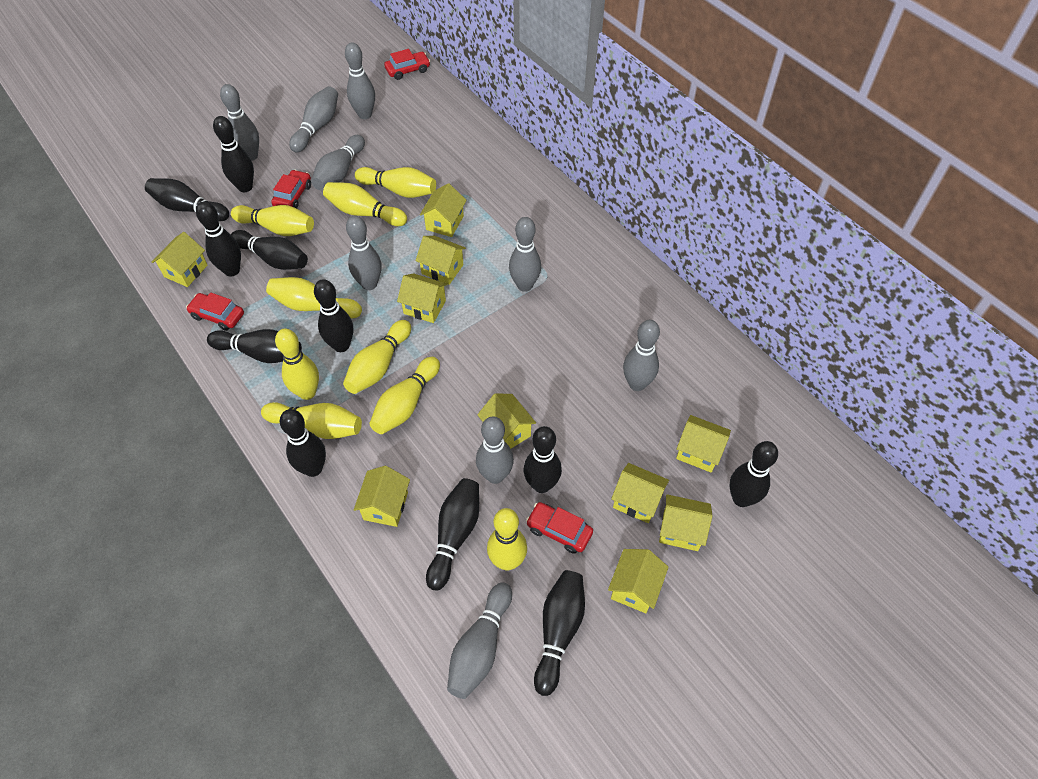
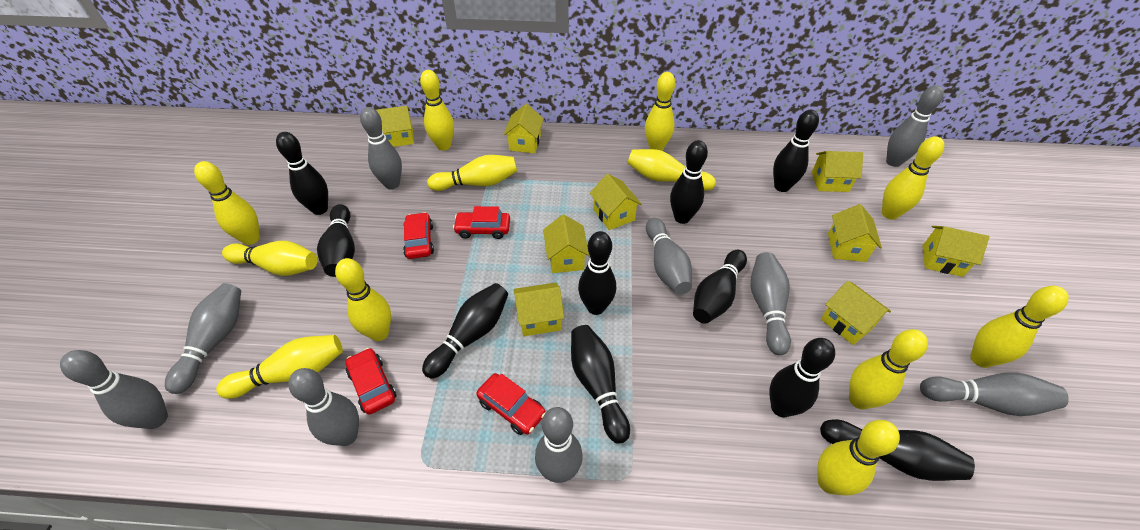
black bowling pin: [145,178,229,221] [196,201,241,277] [207,329,302,363] [213,116,254,192] [231,230,308,270] [280,409,326,477] [314,279,353,352] [426,478,479,591] [524,426,562,493] [534,570,585,696] [729,441,778,507] = 11 -> [276,132,328,215] [317,204,355,277] [422,283,508,379] [571,325,630,443] [578,231,616,315] [670,140,708,224] [693,250,747,324] [769,338,835,417] [773,110,819,192] [820,419,975,481] = 10
yellow bowling pin: [231,205,314,236] [261,402,362,439] [266,277,362,318] [275,329,319,400] [323,182,407,226] [343,320,411,394] [355,167,436,198] [369,357,440,434] [487,508,527,571] = 9 -> [194,161,260,245] [216,335,343,399] [222,241,318,276] [335,258,391,341] [420,70,454,151] [427,155,517,191] [628,149,716,191] [645,72,675,151] [817,420,900,495] [849,329,928,409] [882,136,944,220] [970,286,1069,368] = 12
yellow house: [152,232,208,287] [354,466,410,527] [397,273,448,323] [415,236,466,285] [420,183,467,237] [477,393,536,449] [608,549,669,613] [611,463,669,523] [659,494,713,551] [676,415,731,473] = 10 -> [376,106,414,147] [504,104,544,153] [513,282,564,336] [543,214,589,273] [590,174,641,230] [811,151,863,192] [821,281,891,345] [828,204,882,262] [923,226,989,277] = 9

